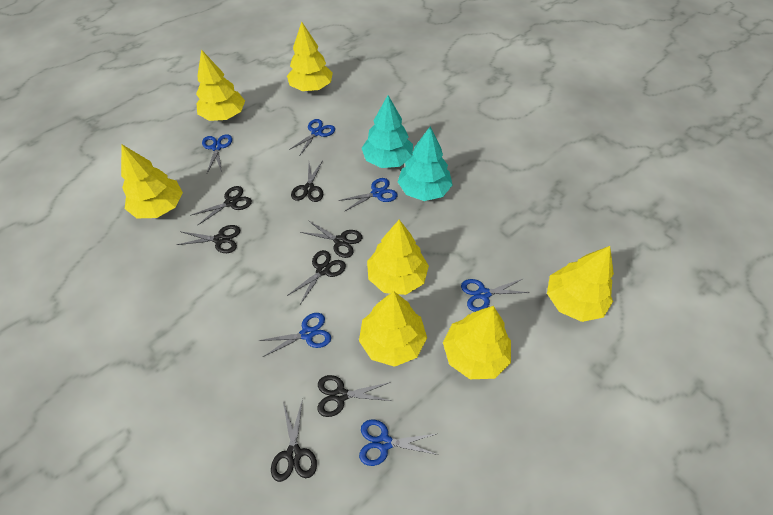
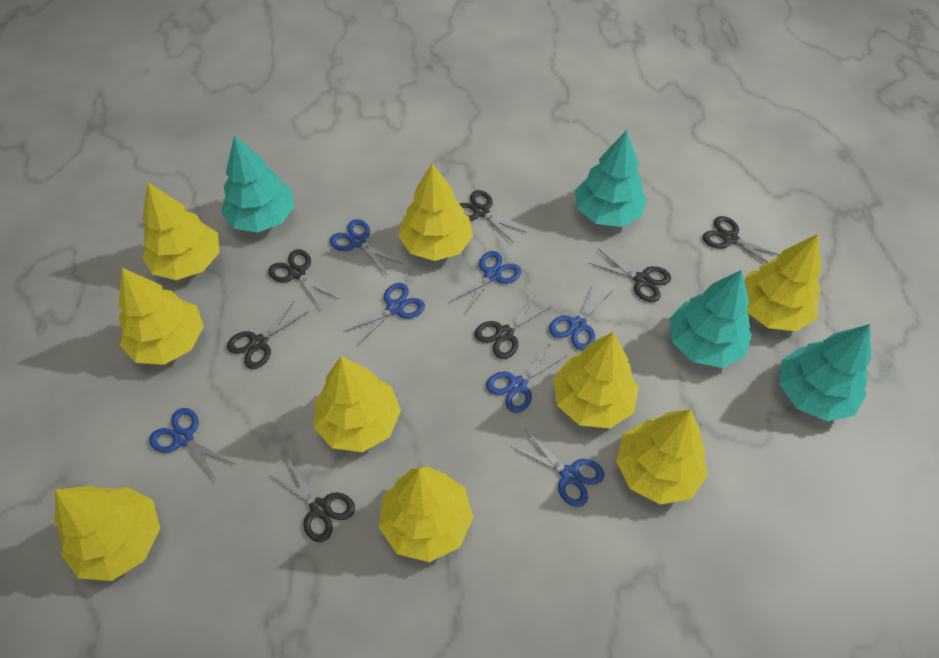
blue scissors: [202,134,232,173] [258,313,331,357] [289,119,335,155] [338,178,398,212] [359,420,438,466] [461,279,530,312] = 6 -> [149,408,236,482] [330,219,402,274] [343,283,425,346] [449,251,521,314] [486,343,566,413] [512,429,604,507] [549,281,614,350] = 7
turquoise tree: [362,95,413,168] [398,126,453,201] = 2 -> [221,135,295,233] [575,130,647,227] [669,270,752,368] [779,324,871,421] = 4
yellow tree: [121,144,183,218] [196,50,245,121] [287,22,333,91] [359,291,427,367] [367,220,429,295] [443,306,511,379] [547,246,614,322] = 7 -> [55,485,160,581] [118,268,204,365] [142,182,220,280] [314,356,401,452] [379,467,473,562] [398,163,473,261] [553,332,639,429] [616,409,708,505] [744,234,821,331] = 9

